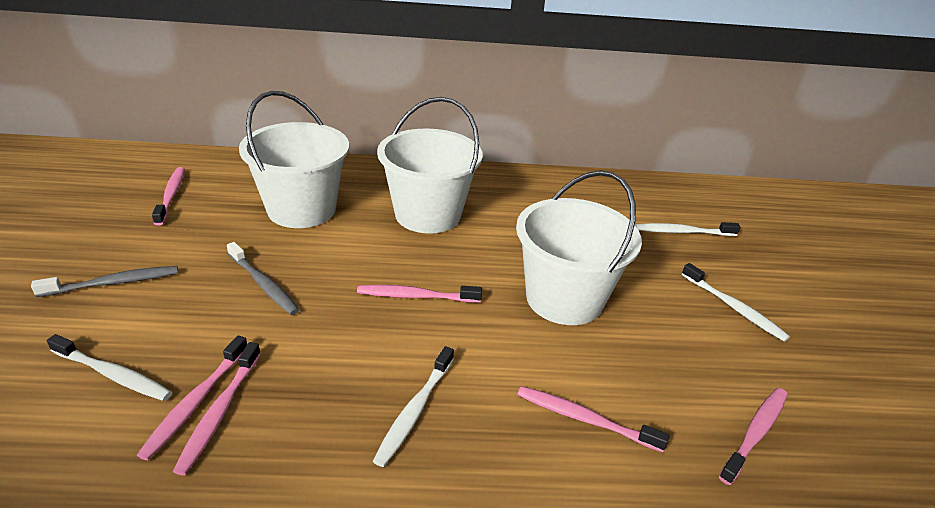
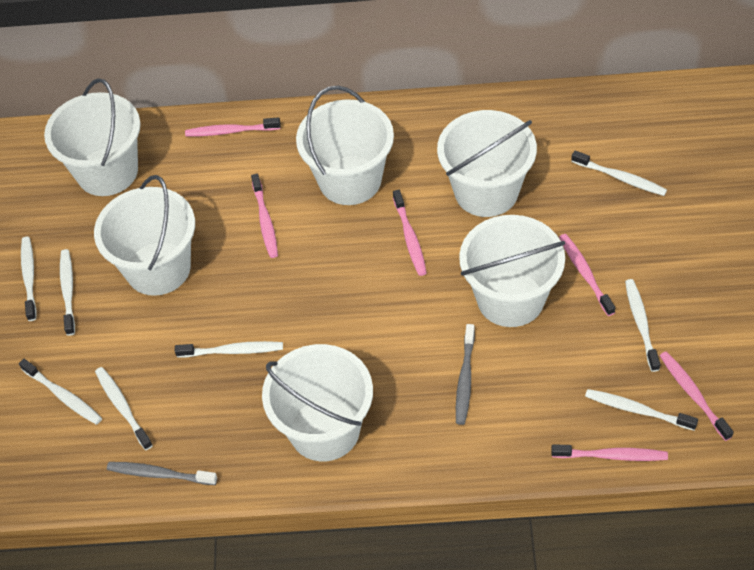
white bucket: [239,91,349,228] [377,97,483,234] [516,170,642,325] = 3 -> [44,78,141,196] [94,175,195,296] [262,344,373,462] [296,86,394,205] [437,110,537,217] [459,215,565,327] = 6
white toothbrush: [47,334,172,401] [373,346,454,467] [635,222,740,236] [682,263,790,342] = 4 -> [19,359,102,425] [21,237,37,321] [60,249,75,336] [95,367,153,450] [175,341,283,357] [571,150,667,196] [585,389,698,431] [625,279,660,372] = 8

